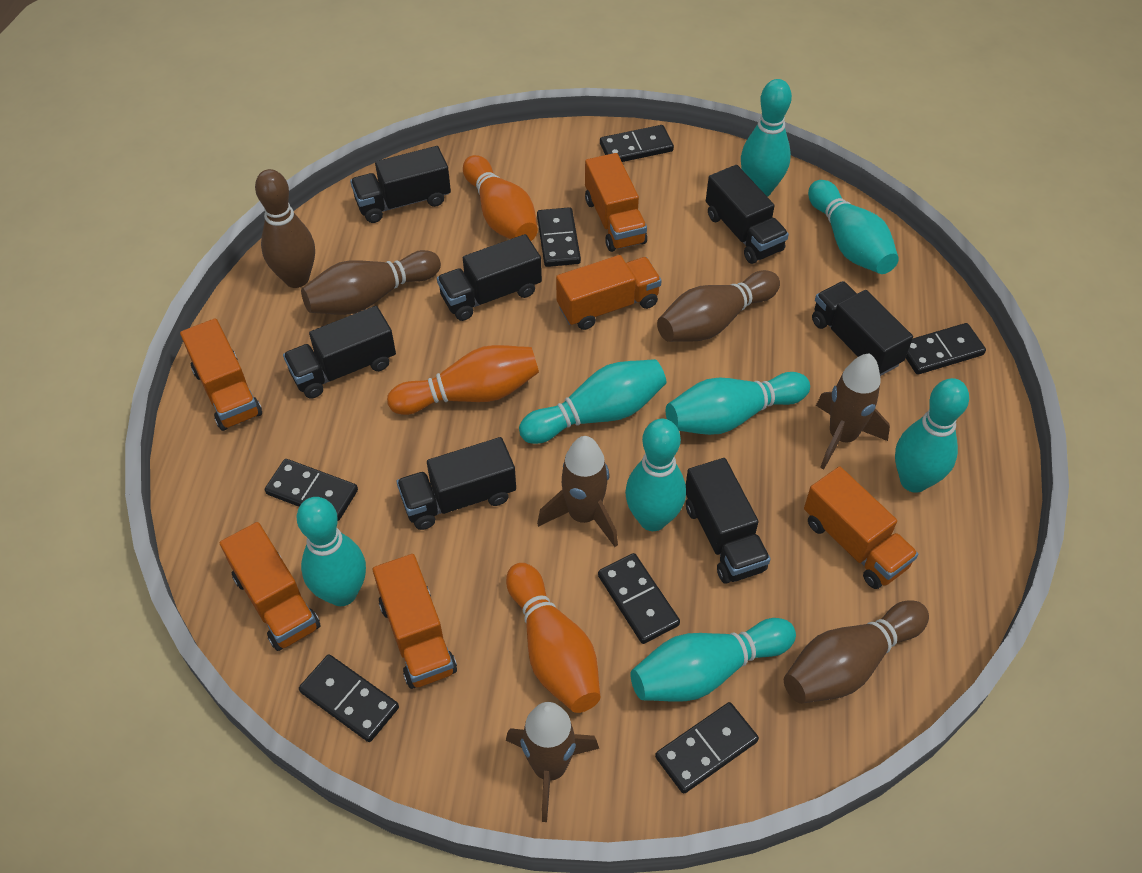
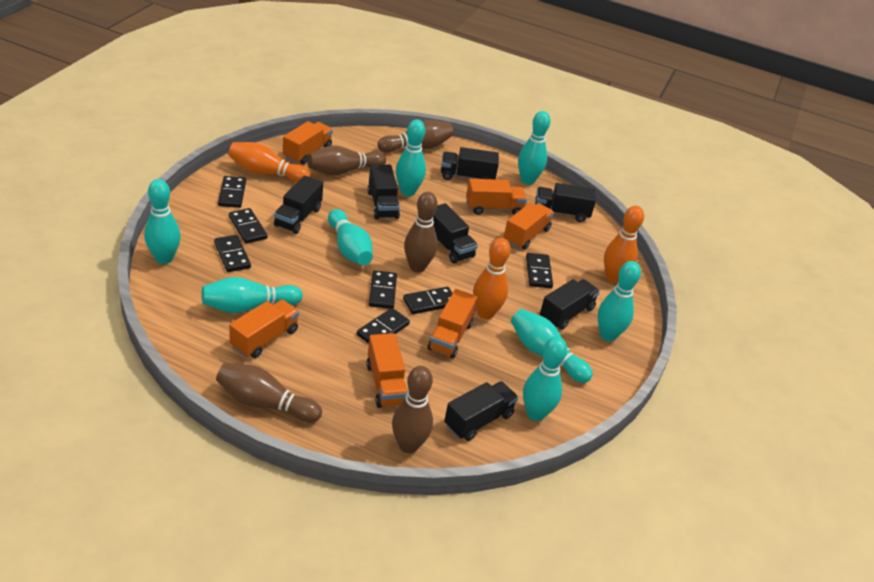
brown bowling pin: [255,169,315,288] [301,250,441,315] [657,270,780,342] [784,600,929,704] = 4 -> [216,363,322,423] [307,145,386,176] [378,120,453,153] [392,366,433,453] [404,192,438,272] = 5
brown rocket: [506,702,599,822] [537,436,618,547] [816,353,890,470] = 3 -> none = 0

